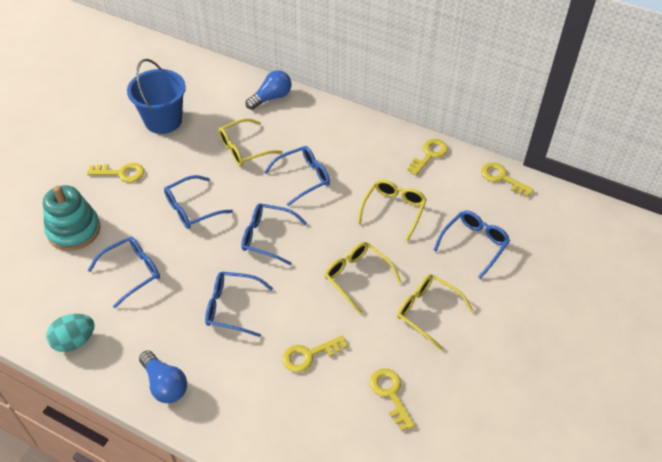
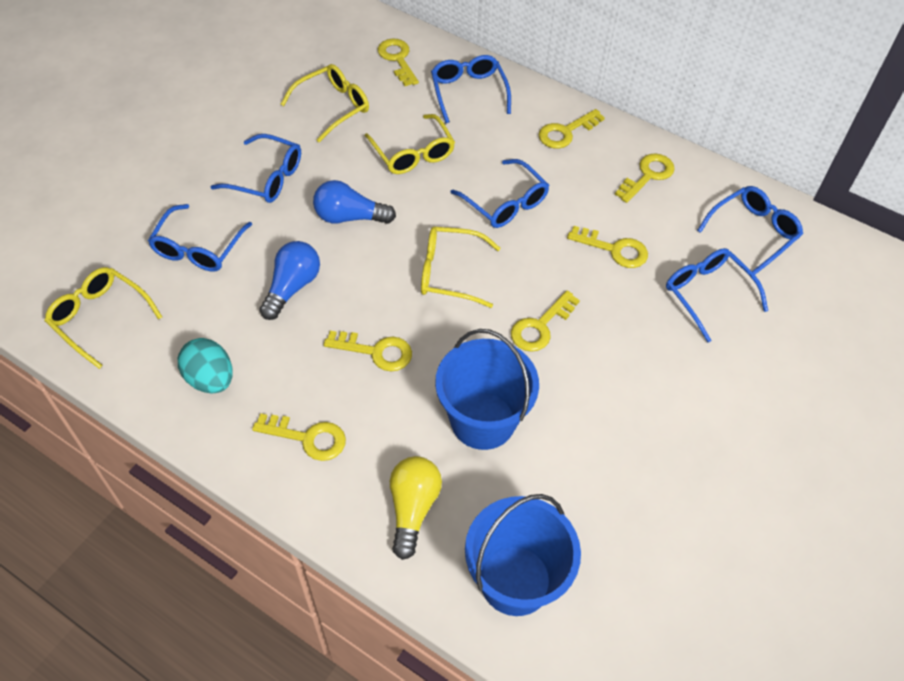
blue bucket: [127,59,186,134] = 1 -> [435,329,539,450] [465,494,581,616] = 2
turquoise stacking toy: [43,185,101,251] = 1 -> none = 0
yellow key: [87,163,144,182] [282,335,347,372] [370,368,415,431] [407,139,448,175] [481,162,534,197] = 5 -> [252,413,346,461] [324,331,412,371] [378,39,419,86] [511,290,580,352] [539,109,605,149] [567,226,648,268] [615,154,675,203] = 7
yellow light bulb: none = 0 -> [390,456,442,560] = 1

